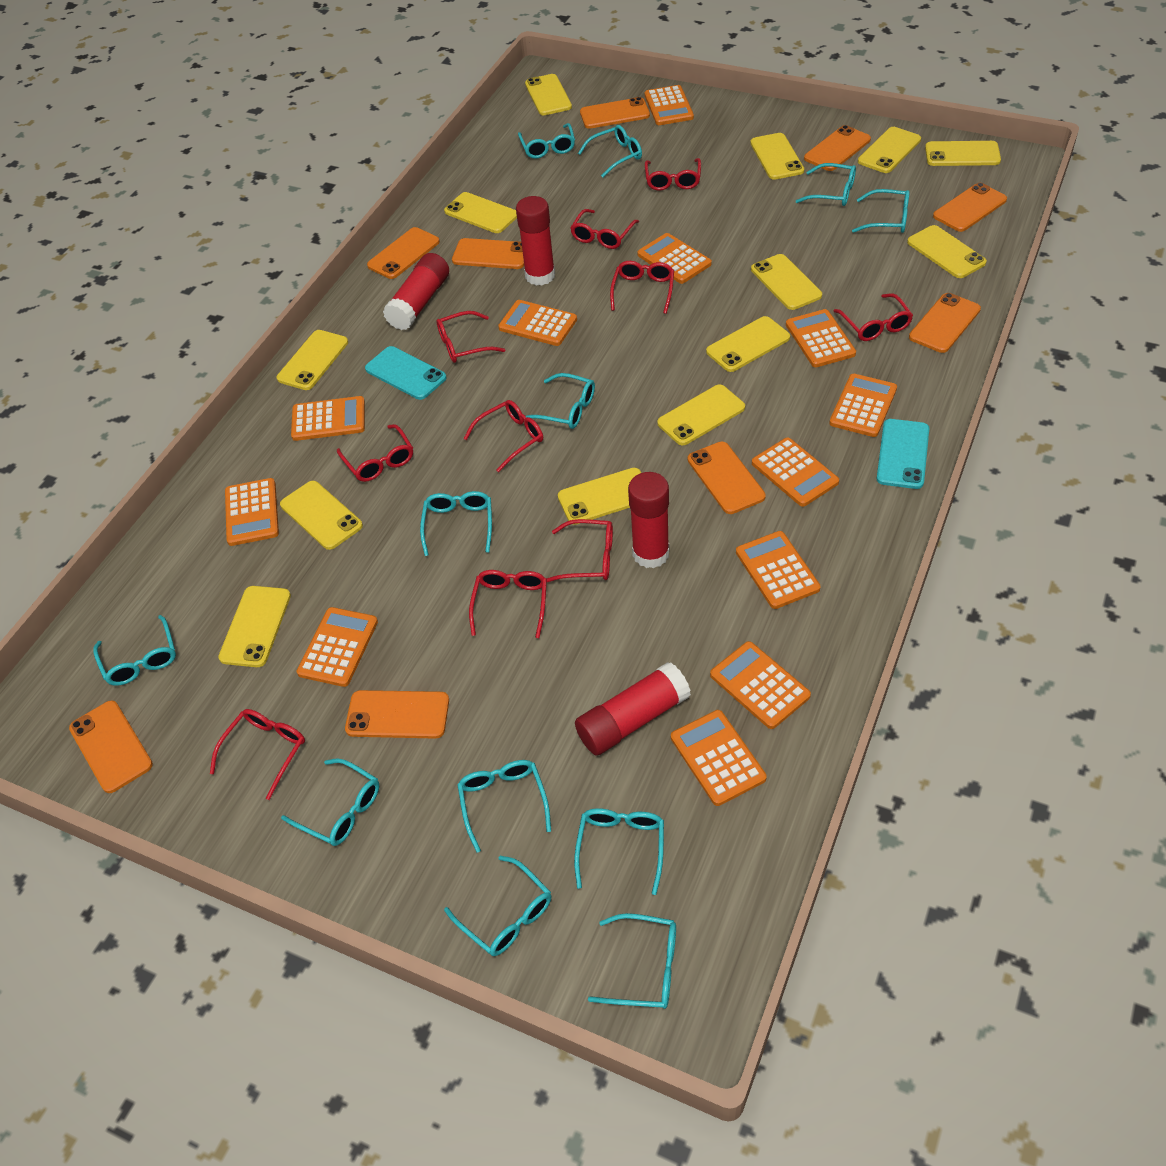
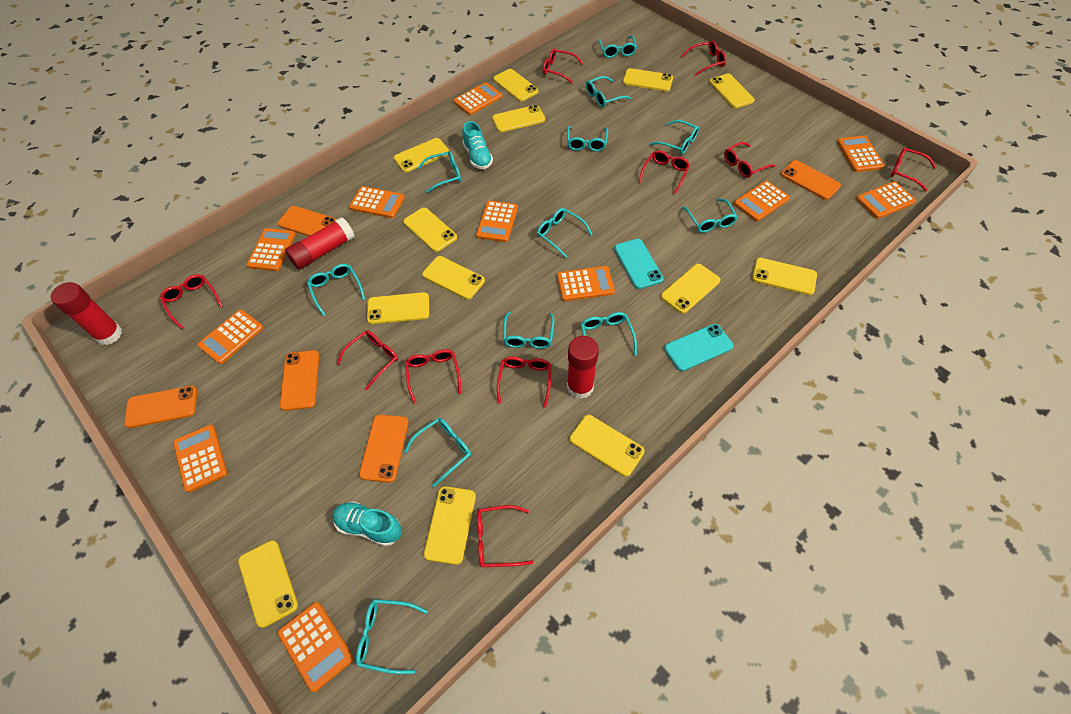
orange calculator: [225,478,279,546] [291,396,365,441] [296,607,378,687] [498,300,577,346] [637,233,712,284] [645,85,694,125] [671,710,767,806] [710,641,811,729] [736,531,821,609] [752,438,839,507] [786,309,856,367] [829,374,897,437] = 12 -> [173,425,228,493] [197,309,263,364] [246,228,296,271] [278,602,354,692] [349,186,405,218] [453,82,502,115] [476,200,518,242] [557,266,615,301] [734,181,790,221] [837,136,885,172] [856,181,916,219] = 11
orange phone: [69,701,153,793] [345,690,449,739] [367,227,440,279] [452,238,524,269] [580,97,650,129] [688,442,766,514] [804,125,871,171] [909,293,981,353] [933,183,1007,232] = 9 -> [124,386,197,428] [278,206,337,236] [280,350,319,411] [359,415,409,483] [781,160,841,200] = 5
red glue stick: [383,253,449,330] [516,196,555,286] [575,662,691,755] [628,472,669,568] = 4 -> [51,282,122,345] [285,217,355,270] [567,336,599,399] = 3
turquoise shoe: none = 0 -> [332,501,402,546] [463,121,493,169] = 2

